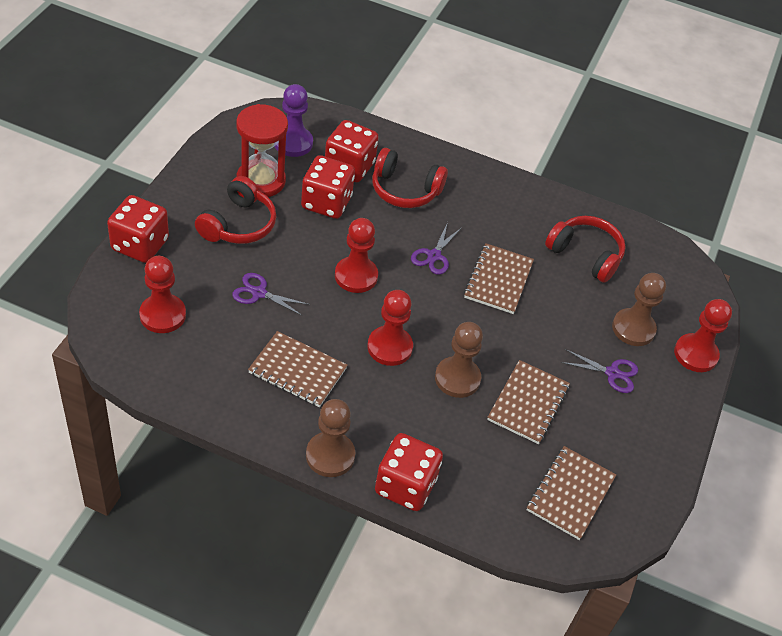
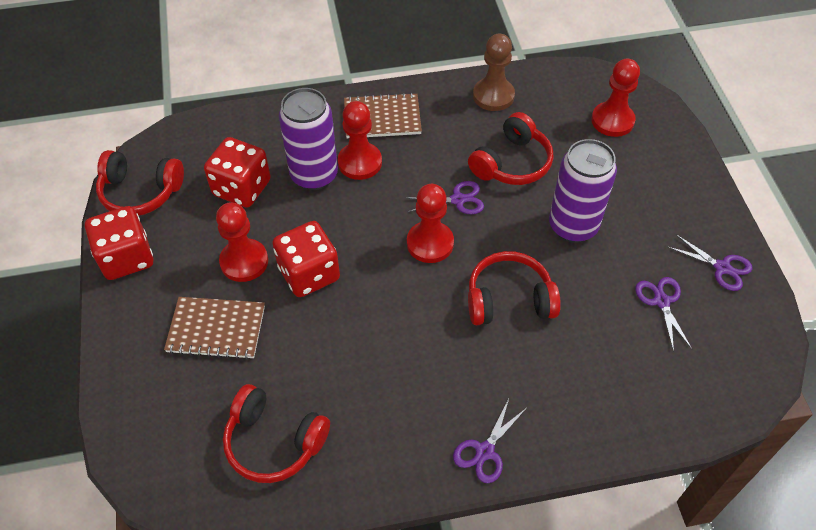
brown notebook: [248,331,348,407] [464,243,534,314] [487,360,570,444] [527,446,616,540] = 4 -> [164,297,265,359] [344,93,422,138] = 2
brown pawn: [306,399,355,477] [435,322,483,398] [612,273,666,346] = 3 -> [473,34,515,111] = 1
purple can: none = 0 -> [279,88,338,190] [549,139,617,243] = 2
purple pawn: [274,84,313,157] = 1 -> none = 0
purple scissors: [232,273,310,316] [411,222,461,275] [561,349,638,393] = 3 -> [404,181,484,214] [453,399,527,483] [635,277,692,352] [668,234,752,291] = 4
red dice: [107,195,169,263] [301,155,355,219] [325,120,379,182] [375,433,443,511] = 4 -> [85,206,153,280] [204,137,271,208] [272,221,340,297] = 3
red headphones: [195,176,276,244] [372,148,448,208] [545,216,626,283] = 3 -> [96,150,184,216] [223,384,330,483] [468,112,554,185] [468,251,561,325] = 4
red hourglass: [236,104,288,197] = 1 -> none = 0

